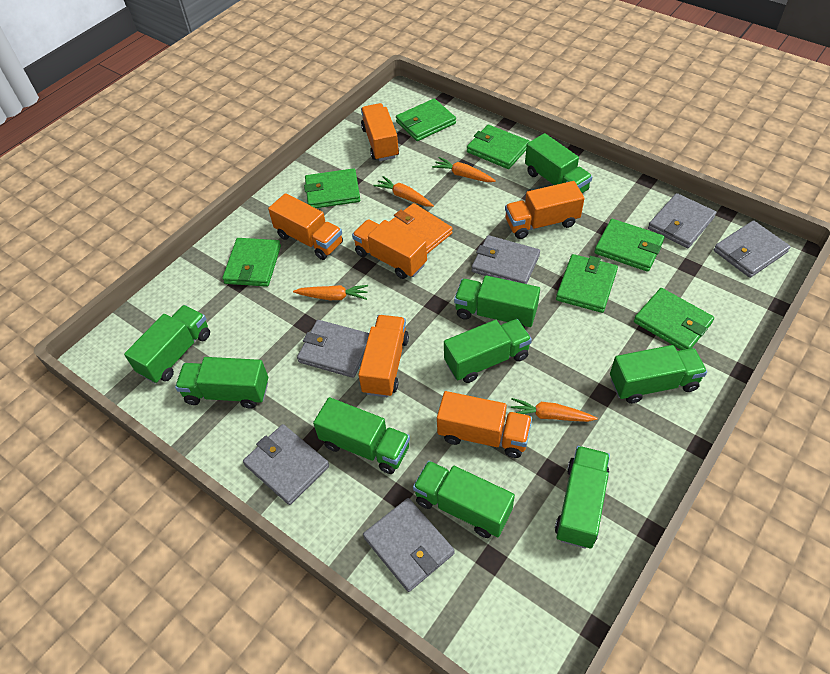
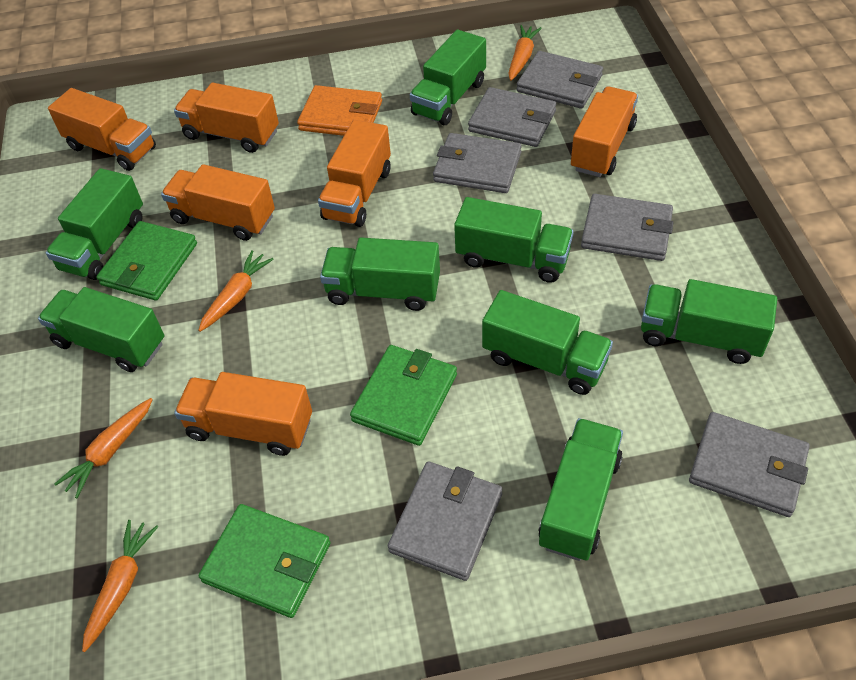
green truck: [124,305,210,384] [175,357,268,409] [313,397,410,474] [413,461,515,538] [444,319,532,383] [454,275,540,328] [525,133,592,193] [555,446,610,549] [610,345,707,404] = 9 -> [38,287,164,372] [46,168,143,280] [320,237,440,311] [410,30,486,125] [454,197,574,283] [482,290,613,395] [538,418,623,561] [641,279,777,364] = 8
green wallet: [222,238,281,287] [304,168,360,208] [396,99,456,141] [467,125,530,169] [556,254,618,313] [594,219,665,272] [634,288,714,350] = 7 -> [96,221,197,301] [199,504,330,618] [350,345,457,446] = 3

